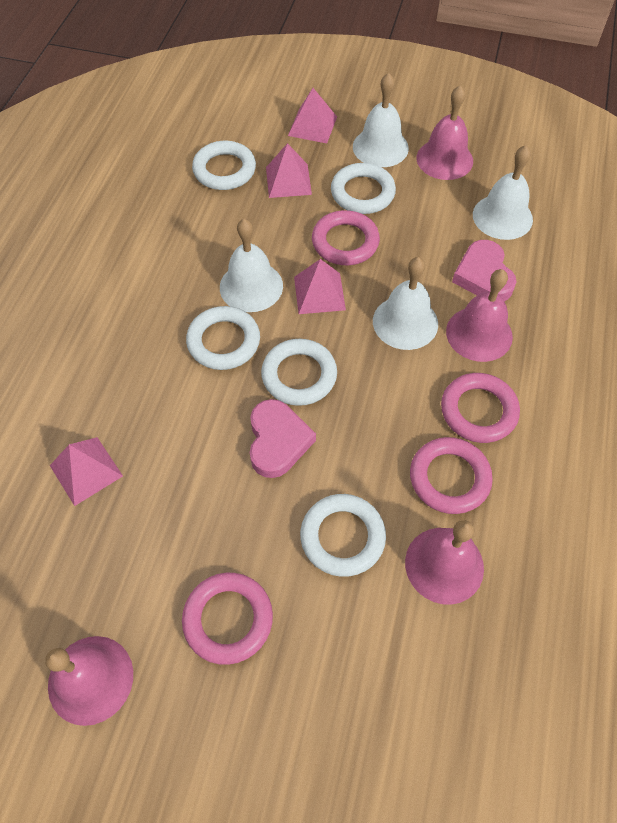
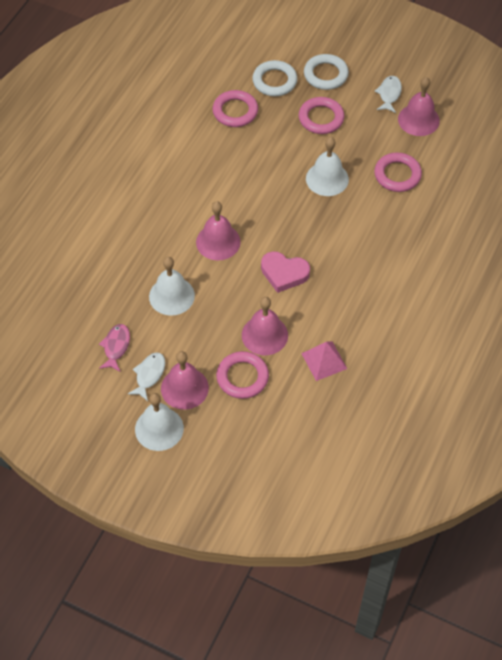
pink fish: none = 0 -> [99,324,130,371] = 1
pink heart: [250,399,316,478] [452,240,517,301] = 2 -> [261,251,310,293] = 1
pink pyramid: [50,437,123,506] [266,143,312,198] [288,88,337,143] [294,259,346,314] = 4 -> [301,342,347,381] = 1
white bell: [220,219,283,312] [353,73,409,167] [373,257,438,350] [473,145,533,240] = 4 -> [135,393,184,451] [149,257,195,316] [306,137,349,196] = 3
white fish: none = 0 -> [128,352,165,401] [375,76,402,113] = 2
white ring: [186,306,260,370] [192,141,256,190] [261,339,337,406] [300,494,386,577] [331,163,396,214] = 5 -> [252,60,298,96] [304,54,349,90] = 2

